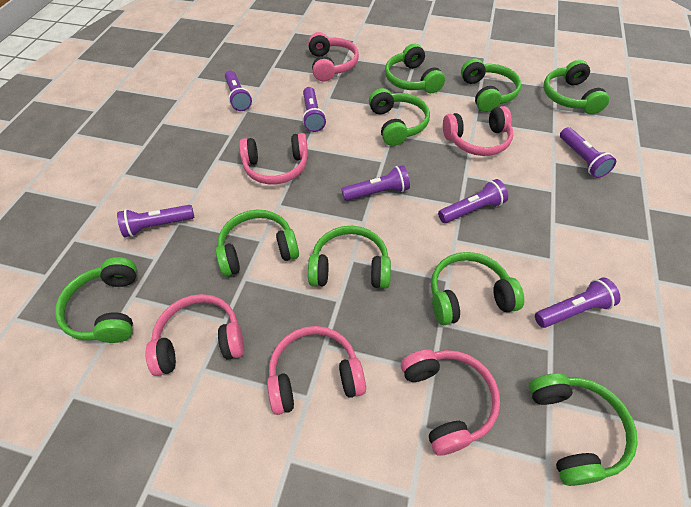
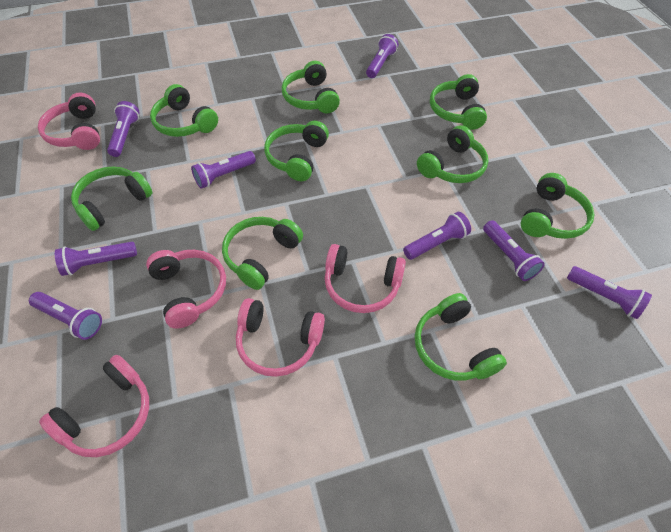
pink headphones: [145,294,244,376] [239,133,308,184] [267,326,366,415] [308,32,359,81] [401,350,500,456] [443,106,513,156] = 6 -> [38,93,100,150] [39,355,149,457] [146,250,226,329] [236,298,325,377] [325,244,406,313] = 5
purple flashlight: [117,205,194,237] [225,70,252,111] [302,87,326,132] [341,165,410,201] [438,179,508,223] [535,278,620,328] [560,127,616,178] = 7 -> [29,292,102,340] [55,242,137,276] [107,101,139,157] [191,151,256,189] [366,34,398,78] [403,212,471,260] [483,220,545,281] [567,266,652,319] = 8

